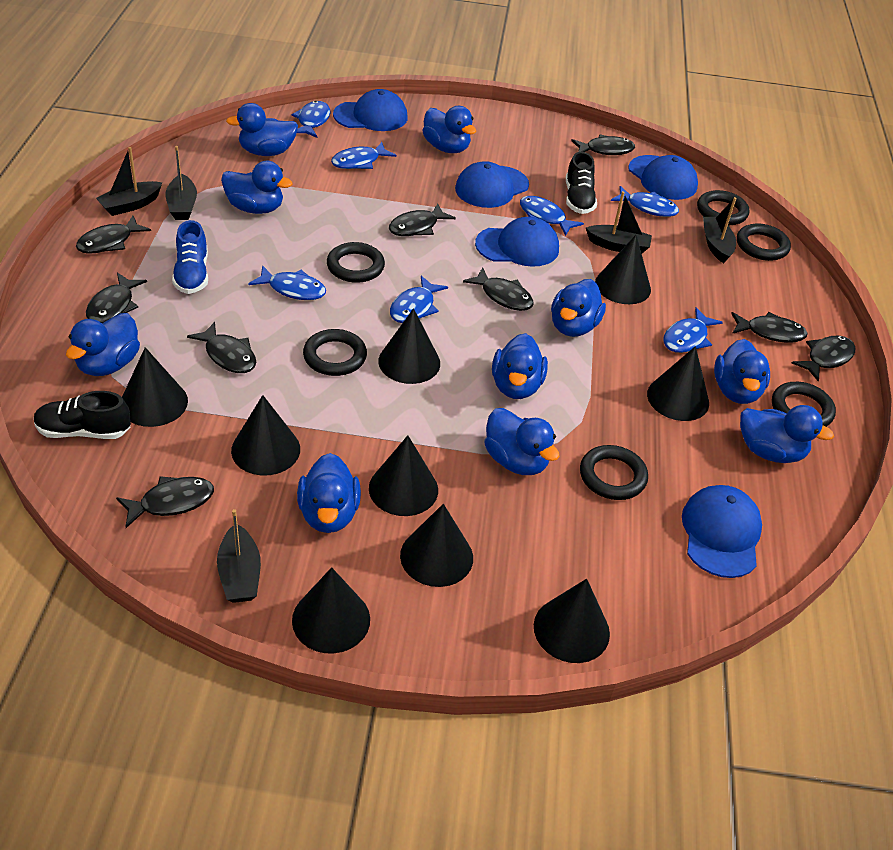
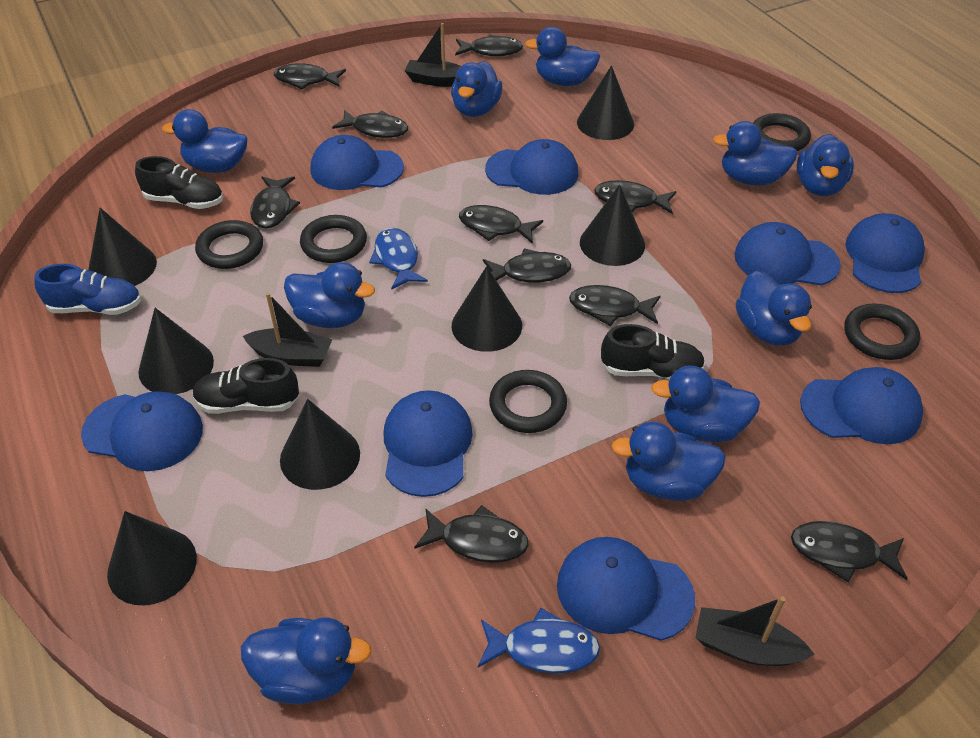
black boat: [96,147,162,216] [165,146,197,220] [217,509,261,603] [586,191,652,254] [703,197,737,263] = 5 -> [243,293,332,367] [405,23,461,87] [696,597,815,666] = 3
black cone: [122,347,188,427] [231,395,300,475] [292,567,370,654] [369,435,438,516] [378,308,440,384] [400,504,473,587] [534,579,610,663] [595,235,651,304] [647,346,709,421] = 9 -> [88,208,157,286] [107,511,197,605] [138,308,214,394] [280,399,360,490] [452,266,522,352] [577,65,634,140] [580,184,645,266] = 7
black fish: [76,216,151,254] [86,273,147,323] [116,476,214,528] [187,322,256,373] [389,203,456,236] [463,268,534,311] [571,134,635,155] [731,312,808,343] [792,336,855,381] = 9 -> [250,176,300,228] [274,63,346,90] [332,110,408,138] [414,505,529,563] [455,34,523,56] [459,205,543,244] [483,248,571,283] [569,285,661,326] [594,180,677,214] [791,521,908,582] = 10
black ring: [303,329,367,376] [327,242,385,283] [580,445,648,500] [697,190,749,225] [737,224,791,261] [772,382,836,427] = 6 -> [195,220,263,269] [300,215,367,263] [489,370,567,433] [753,113,811,151] [844,304,920,360] = 5
black shoe: [34,391,131,439] [566,152,597,214] = 2 -> [135,156,223,209] [192,358,299,414] [601,324,705,379] = 3
blue cap: [333,89,408,131] [455,161,529,208] [475,217,559,267] [628,155,698,200] [682,485,762,578] = 5 -> [81,391,203,471] [311,135,404,190] [383,390,473,497] [485,139,578,195] [557,537,695,641] [734,222,841,285] [800,367,923,444] [845,213,925,293] = 8
blue fish: [248,265,326,300] [292,101,330,138] [331,142,396,169] [390,276,448,323] [520,196,584,236] [611,186,679,217] [663,307,723,353] = 7 -> [369,228,428,289] [478,608,600,673] = 2

